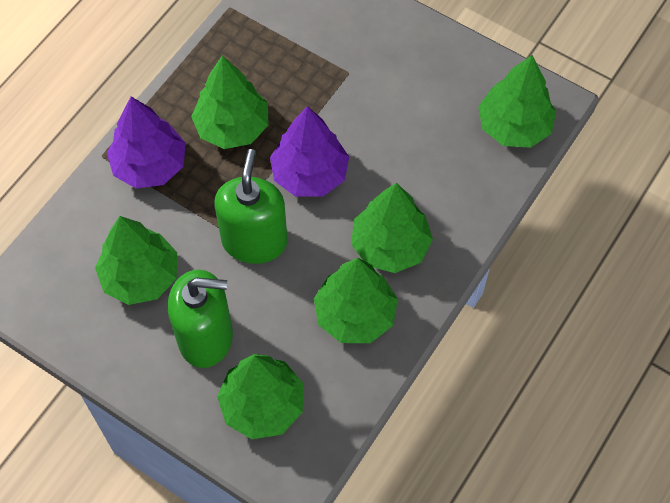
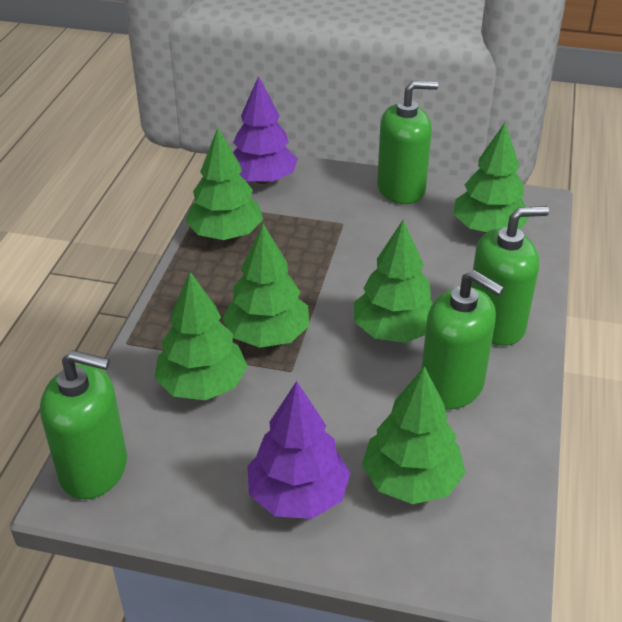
green soap dispenser: [168,270,233,368] [214,149,287,264] = 2 -> [40,350,127,499] [377,81,438,204] [422,270,504,409] [471,206,549,346] = 4

